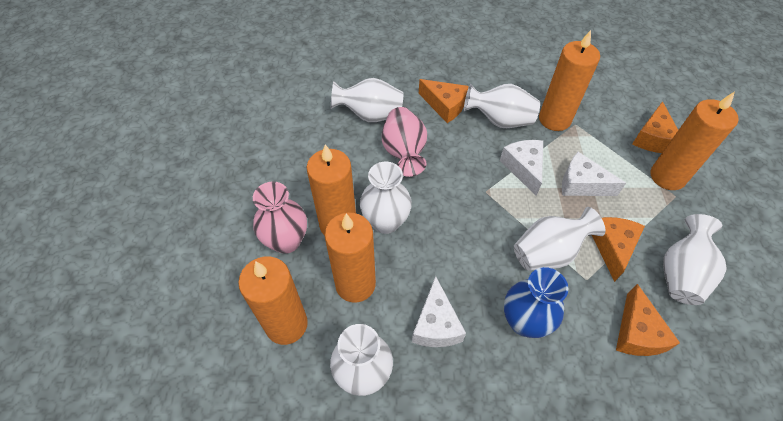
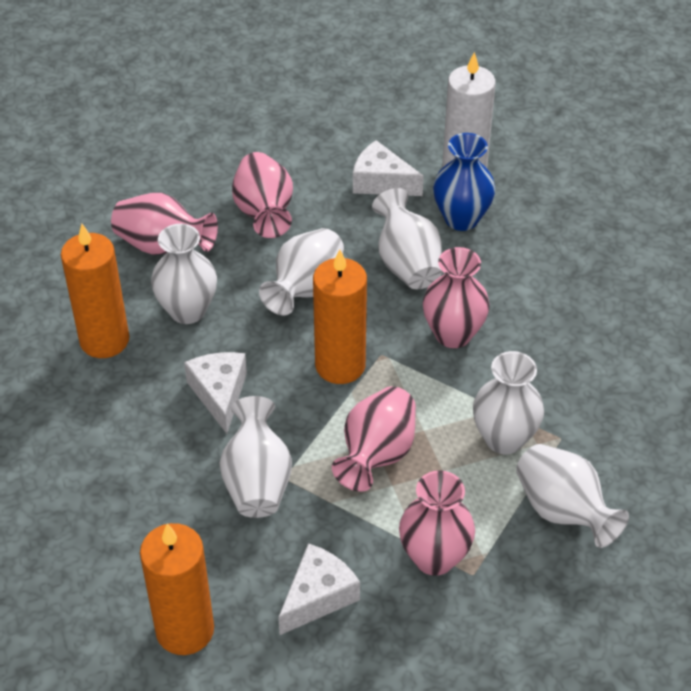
orange candle: [238,256,308,345] [307,144,356,235] [324,213,376,303] [539,30,600,131] [651,91,739,190] = 5 -> [61,224,129,358] [140,523,214,655] [313,250,367,384] = 3
orange cheese: [419,79,469,123] [592,217,645,282] [616,284,680,356] [632,101,678,153] = 4 -> none = 0
pink vase: [253,182,307,254] [382,107,427,177] = 2 -> [111,193,218,255] [232,152,293,238] [332,386,416,492] [399,470,475,576] [423,247,490,348] = 5
white candle: none = 0 -> [442,52,496,168] = 1

